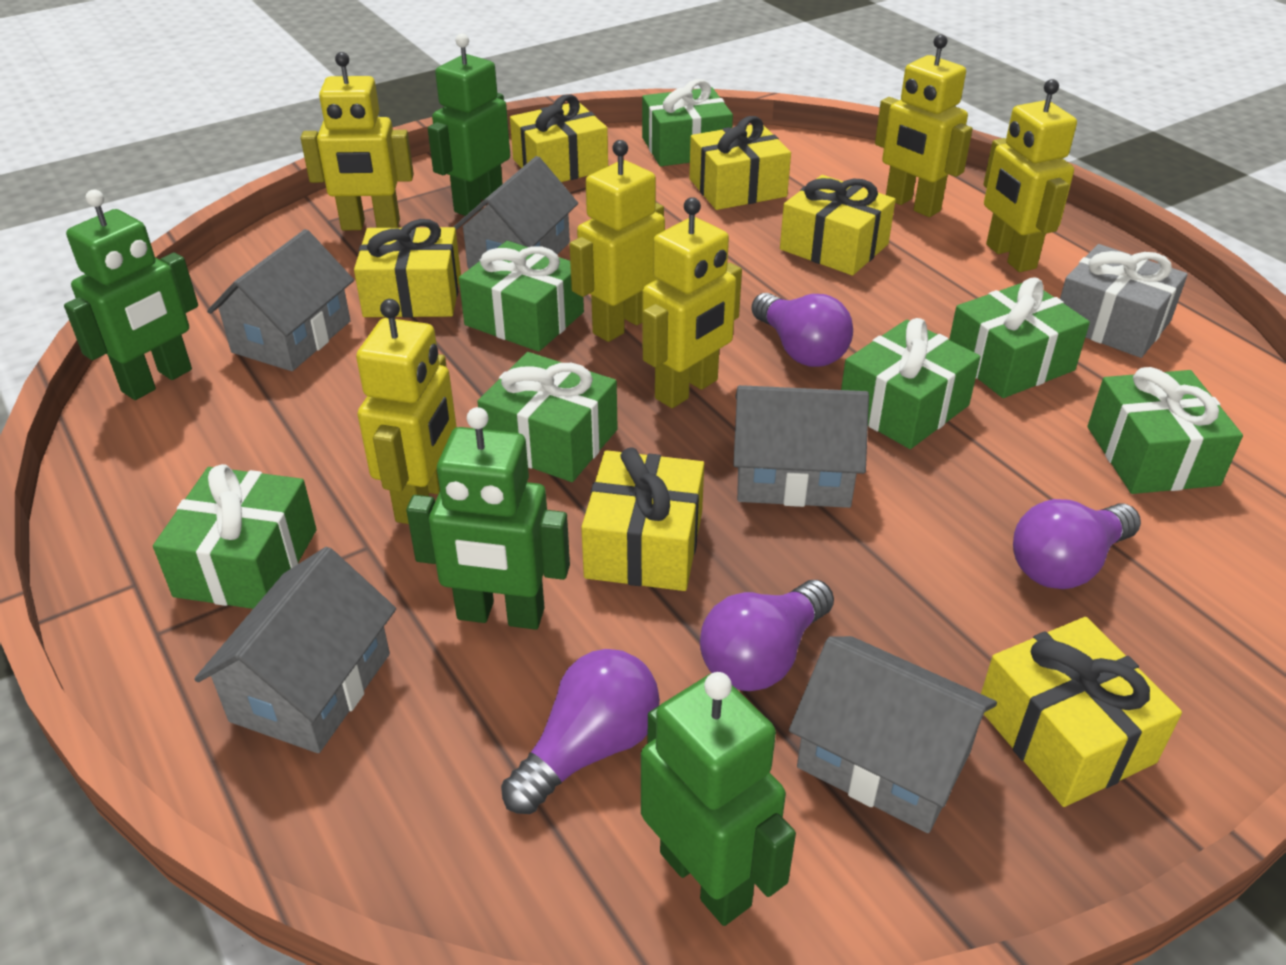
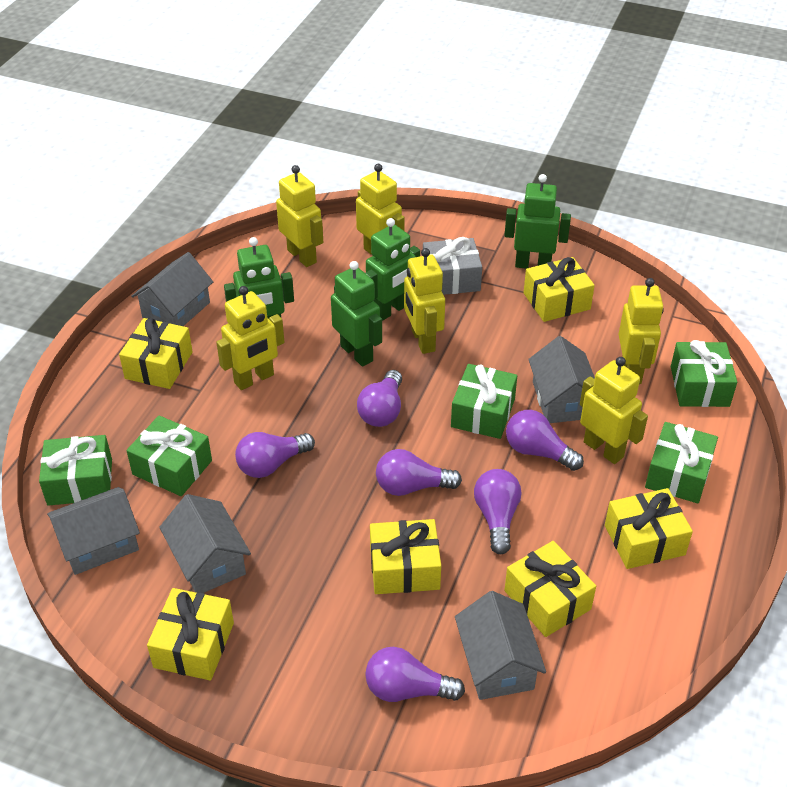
green gift: [153,464,316,609] [459,241,584,352] [477,352,618,482] [642,79,733,166] [841,318,981,449] [949,277,1090,398] [1087,367,1243,494] = 7 -> [39,435,112,506] [126,415,212,496] [451,364,517,439] [645,422,718,504] [671,340,737,407] = 5
purple light bulb: [501,649,660,814] [700,580,834,691] [751,293,853,367] [1013,499,1141,589] = 4 -> [235,432,315,478] [357,370,402,427] [365,647,465,702] [376,449,462,496] [474,469,521,554] [506,410,584,471] = 6

